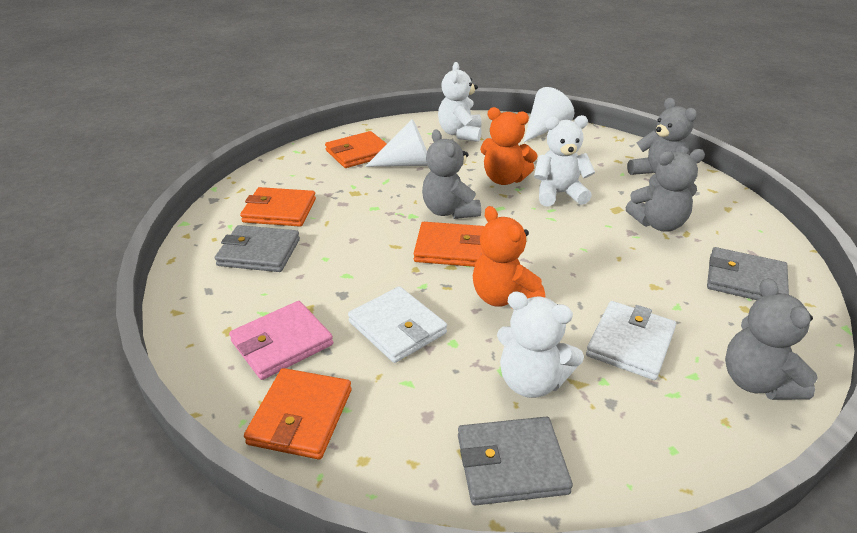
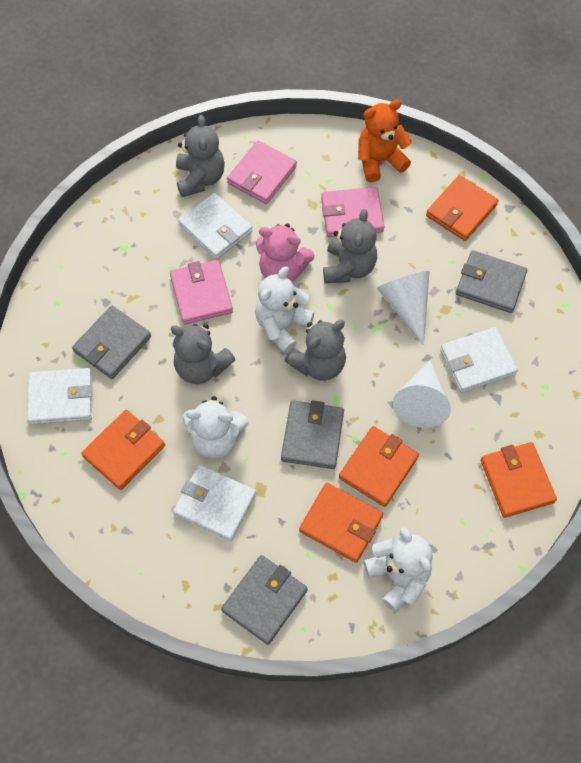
grey wallet: [215,225,300,272] [458,417,573,506] [707,247,789,300] = 3 -> [72,306,151,379] [221,555,308,645] [281,400,344,469] [456,250,527,313] = 4
orange teddy bear: [473,206,545,307] [480,107,538,185] = 2 -> [358,100,412,182] = 1
orange wallet: [240,187,316,226] [244,368,352,459] [325,131,387,168] [414,222,484,267] = 4 -> [81,410,165,490] [299,483,383,563] [339,426,419,507] [426,175,499,241] [480,442,557,518] = 5
pink teddy bear: none = 0 -> [256,224,315,282] = 1
pink wallet: [229,301,333,380] = 1 -> [170,260,233,324] [227,141,297,204] [321,187,385,237] = 3
white wallet: [348,286,447,363] [586,301,676,380] = 2 -> [27,368,92,425] [173,464,256,541] [178,193,252,260] [440,327,518,393] = 4

